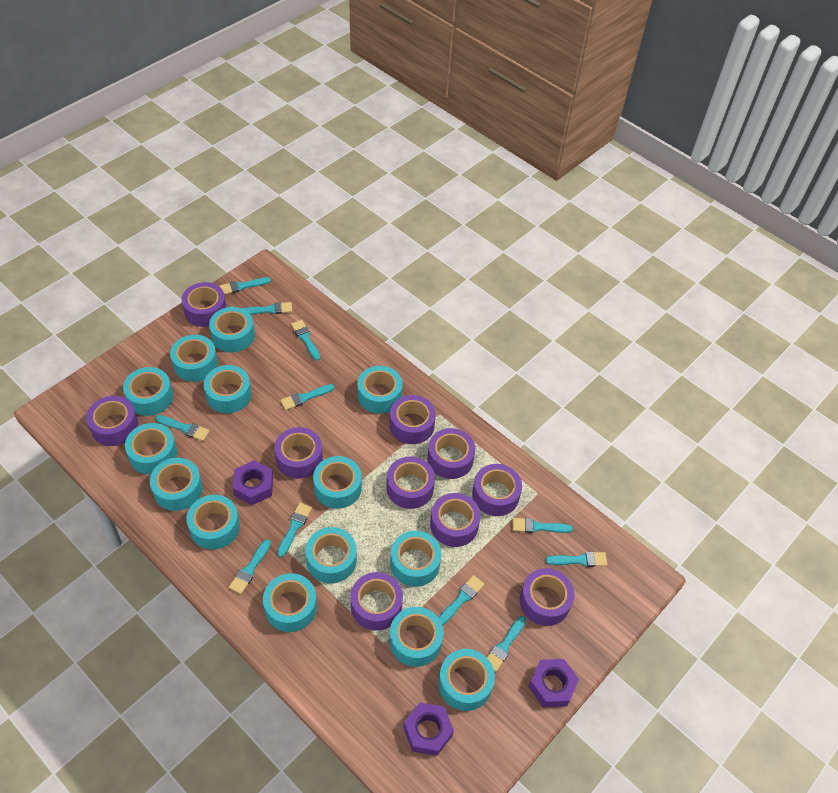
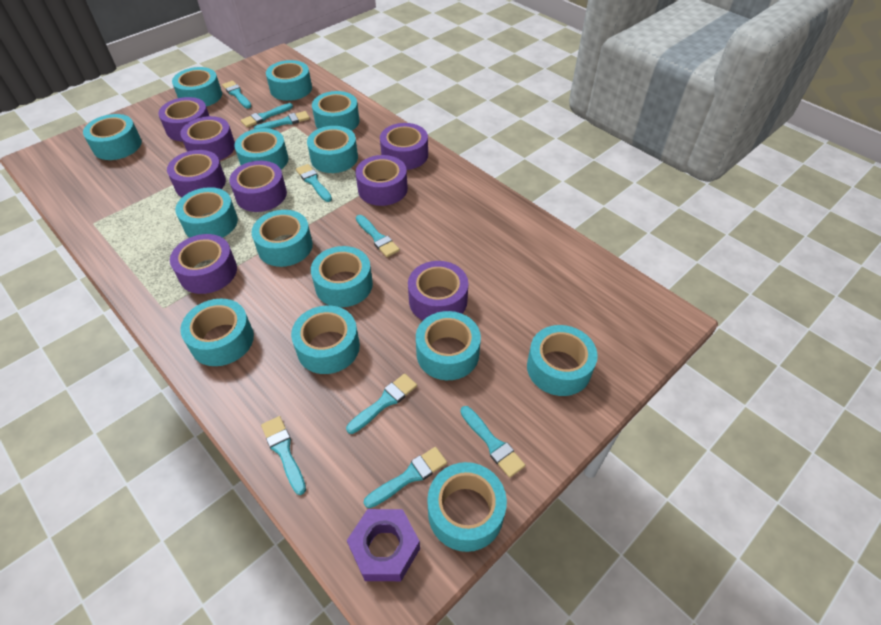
purple nut: [233,460,273,505] [403,702,454,756] [528,659,579,707] = 3 -> [347,509,420,581] = 1
purple tape: [86,396,139,446] [181,282,227,327] [274,427,323,479] [350,572,403,631] [386,456,435,509] [389,395,436,444] [427,428,475,479] [430,493,481,547] [472,464,522,516] [520,568,574,626] = 10 -> [158,97,209,141] [167,150,226,197] [170,234,237,294] [180,116,235,161] [229,161,287,212] [356,155,408,206] [380,123,428,170] [408,261,468,320] = 8
turquoise brush: [155,415,210,441] [219,277,271,295] [229,539,271,594] [243,302,292,315] [277,503,312,557] [280,384,334,410] [291,320,320,361] [438,575,484,625] [487,616,526,672] [513,518,573,533] [545,552,608,567] = 11 -> [222,81,252,109] [241,103,293,127] [254,111,310,129] [261,416,306,495] [296,164,332,202] [346,373,417,434] [356,215,400,257] [364,447,447,508] [460,406,525,478] = 9

